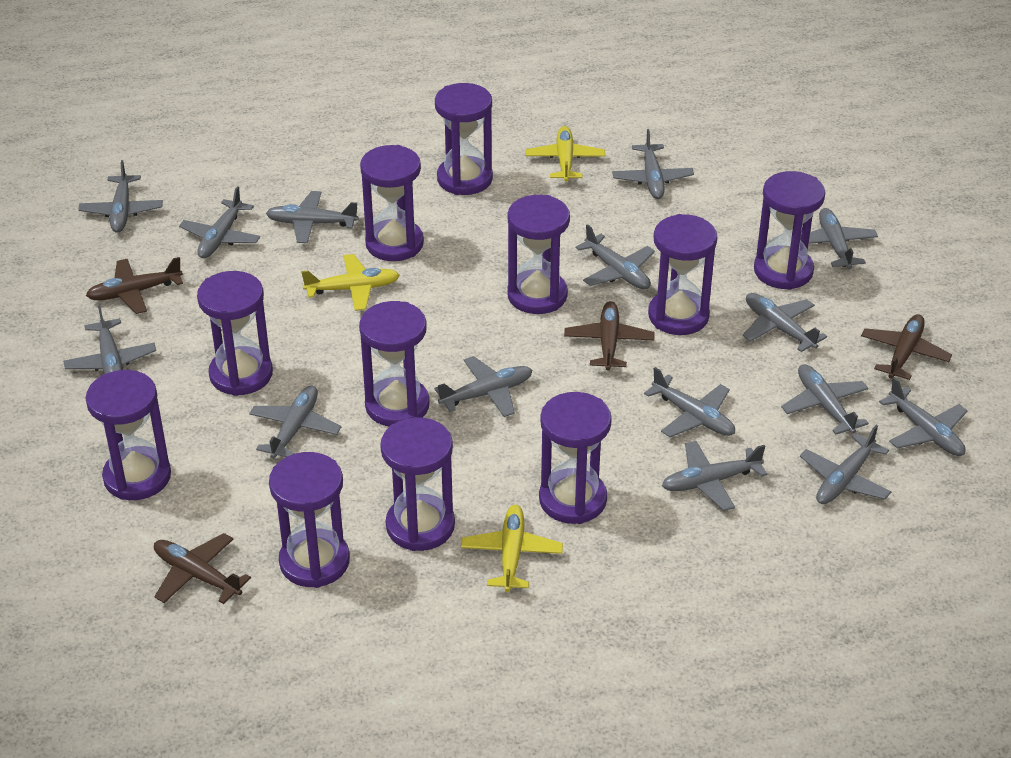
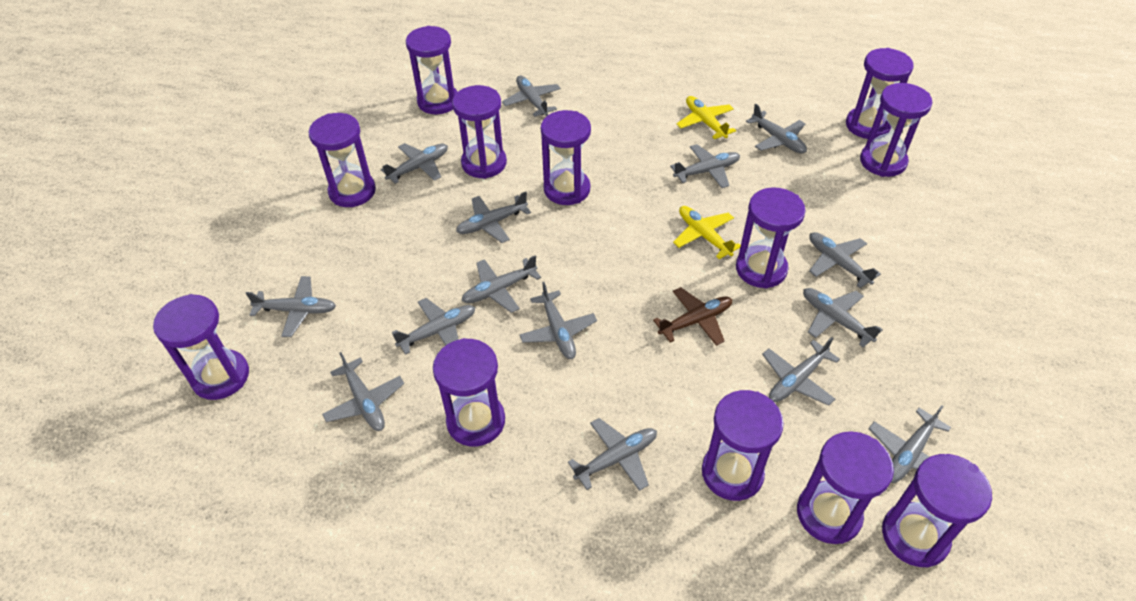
brown plane: [86,257,183,314] [154,533,251,604] [564,301,654,371] [861,314,952,380] = 4 -> [653,287,732,346] = 1
purple hourglass: [85,370,171,500] [197,271,273,396] [269,452,350,588] [359,301,430,427] [360,145,424,261] [380,417,455,551] [435,83,493,195] [507,195,570,314] [539,392,612,524] [648,214,717,335] [754,171,825,290] = 11 -> [153,294,249,400] [308,113,376,207] [406,26,458,114] [433,338,505,446] [452,85,507,179] [541,110,591,205] [702,390,784,501] [736,187,806,288] [797,431,894,544] [846,48,914,139] [860,83,932,177] [882,454,992,568] = 12
yellow plane: [301,254,400,311] [461,505,563,592] [525,126,605,182] = 3 -> [673,206,741,259] [677,96,736,139] = 2

